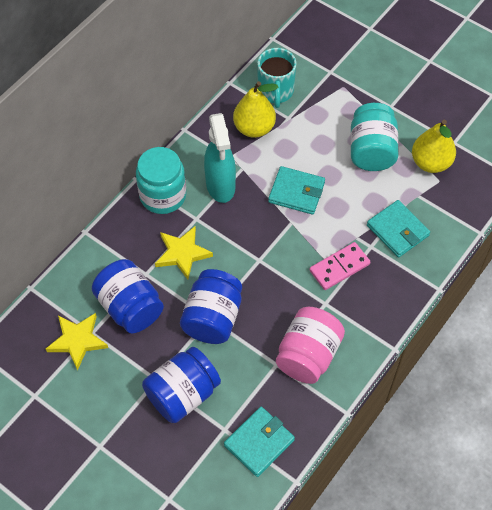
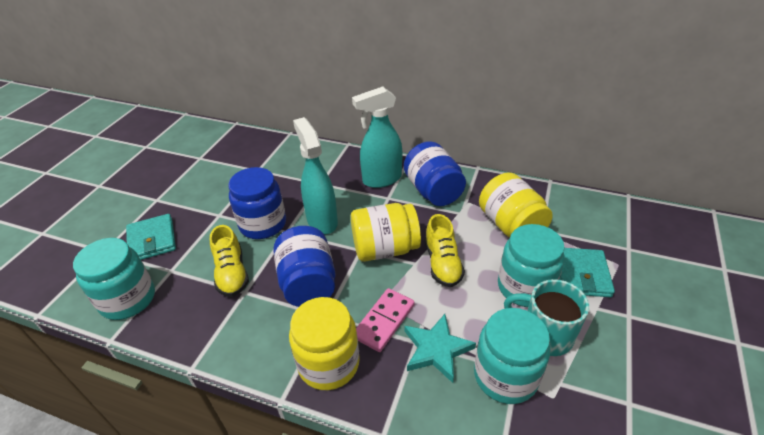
pink jar: [276,307,345,384] = 1 -> none = 0
turquoise jar: [136,147,187,214] [350,103,399,171] = 2 -> [73,238,155,320] [474,308,550,404] [498,224,565,307] = 3
turquoise spray bottle: [204,113,236,203] = 1 -> [293,117,338,234] [352,86,402,188] = 2
turquoise star: none = 0 -> [405,314,476,383] = 1
turquoise wallet: [224,407,295,477] [268,166,325,215] [367,200,430,257] = 3 -> [126,214,176,260] [559,248,615,297] = 2
yellow jar: none = 0 -> [289,297,360,390] [351,203,421,262] [479,172,553,237] = 3
yellow pear: [233,81,278,138] [412,120,456,173] = 2 -> none = 0
yellow shoe: none = 0 -> [210,225,249,297] [425,214,465,287] = 2
yellow star: [46,313,108,371] [155,226,213,279] = 2 -> none = 0

